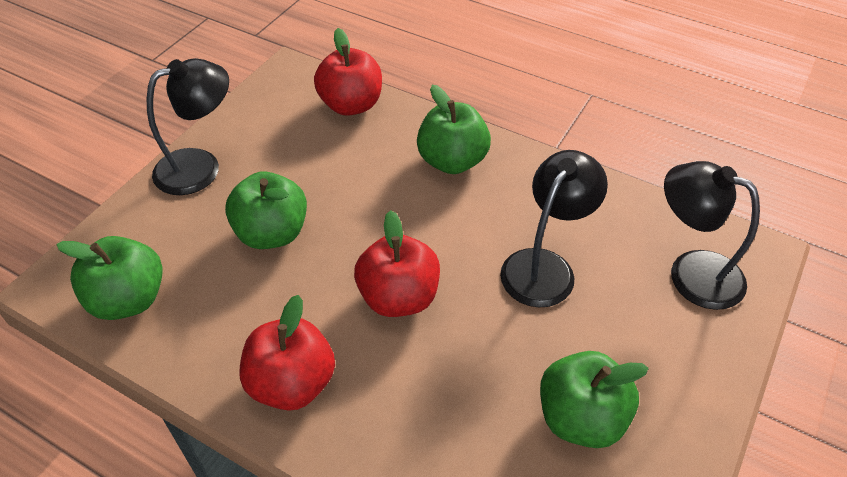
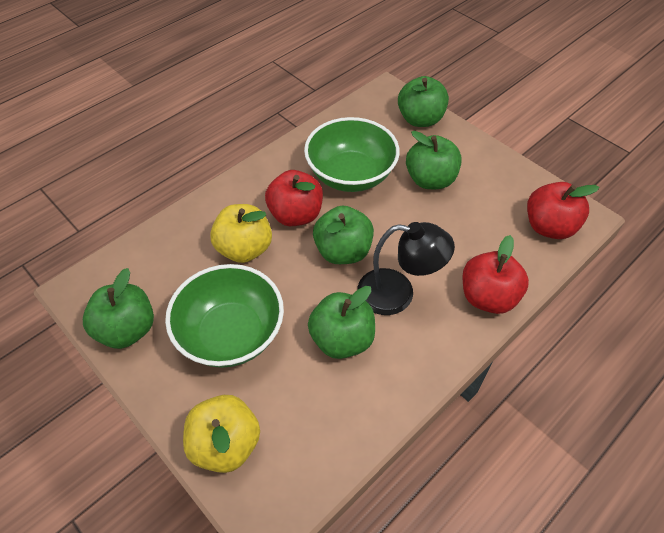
black lamp: [147,58,229,195] [500,150,608,307] [664,161,760,310] = 3 -> [357,222,455,315] = 1
green apple: [56,236,163,320] [225,171,307,249] [417,85,491,174] [540,351,649,448] = 4 -> [83,268,154,349] [308,286,375,359] [313,206,374,264] [398,76,449,127] [406,131,462,189] = 5
green bowl: none = 0 -> [165,264,284,368] [304,117,400,192] = 2
yellow apple: none = 0 -> [183,395,260,473] [210,204,272,263] = 2

